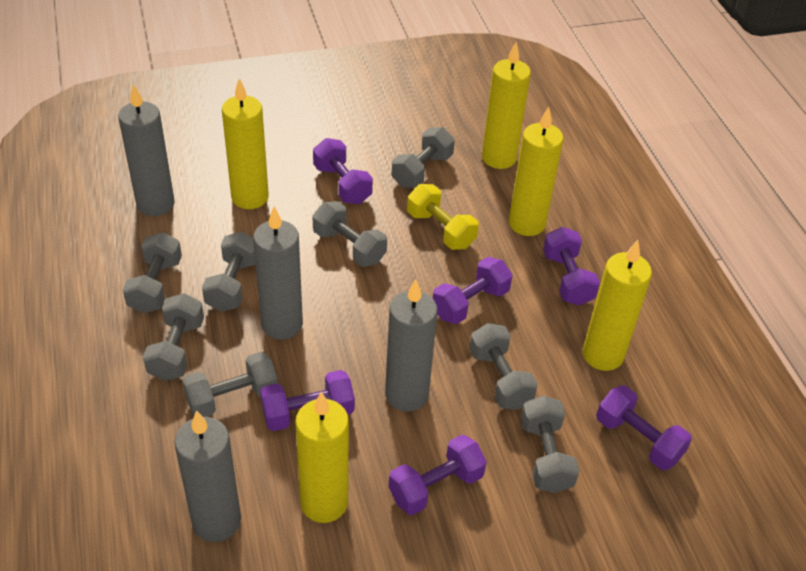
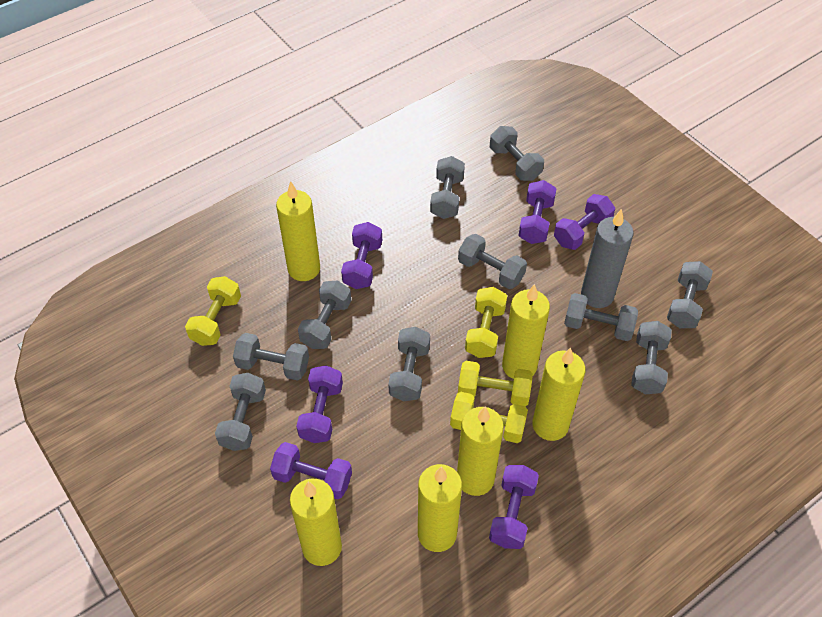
grey candle: [118,84,175,216] [174,410,241,542] [253,207,303,340] [385,279,438,412] = 4 -> [581,209,634,308] = 1
grey dumbbell: [123,232,182,313] [143,293,204,381] [182,352,278,417] [202,232,256,312] [312,201,387,267] [392,127,455,188] [469,323,538,410] [521,395,579,493] = 8 -> [215,373,266,451] [233,333,309,381] [298,280,351,349] [388,327,430,401] [430,156,465,219] [458,234,527,289] [490,126,544,181] [564,293,638,341] [631,321,672,394] [667,261,713,328] = 10
yellow candle: [222,78,269,209] [295,392,349,523] [482,42,531,169] [509,107,564,236] [583,240,652,371] = 5 -> [276,181,320,281] [290,478,342,566] [418,464,462,552] [457,407,504,496] [502,284,550,379] [532,348,586,441] = 6
yellow dumbbell: [407,184,479,250] = 1 -> [185,276,241,346] [450,392,528,443] [458,361,533,406] [465,287,507,358] = 4

